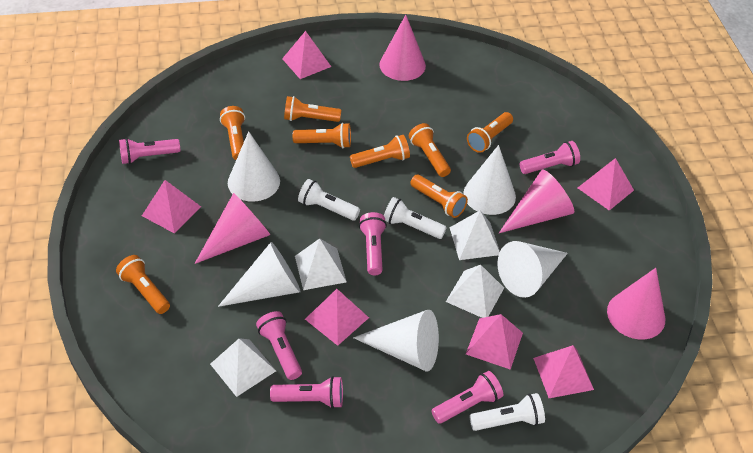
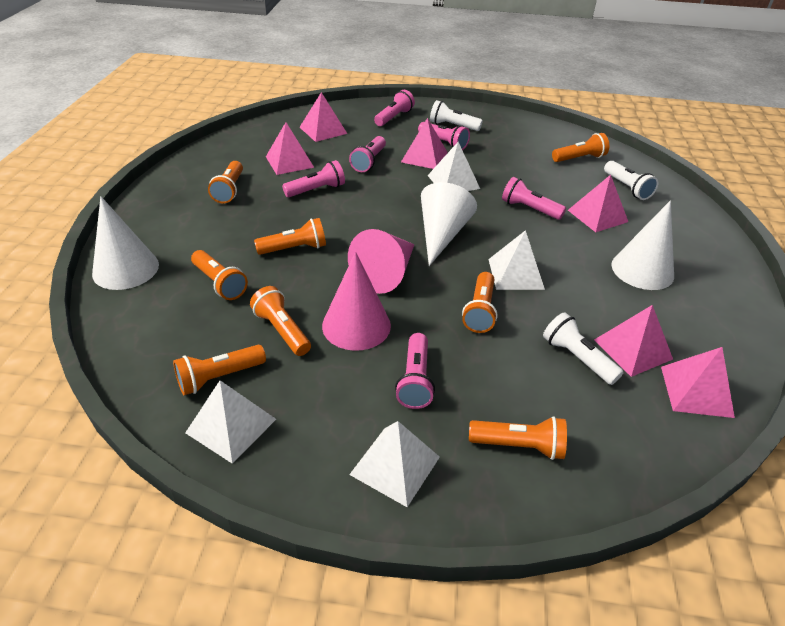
pink cone: [195,193,270,264] [379,15,426,81] [499,169,574,233] [607,268,665,340] = 4 -> [322,252,391,351] [348,229,414,294] = 2
white cone: [218,242,301,307] [228,131,280,202] [353,310,439,372] [463,145,516,215] [497,241,568,298] = 5 -> [92,196,159,290] [421,182,477,266] [612,200,674,290] = 3

